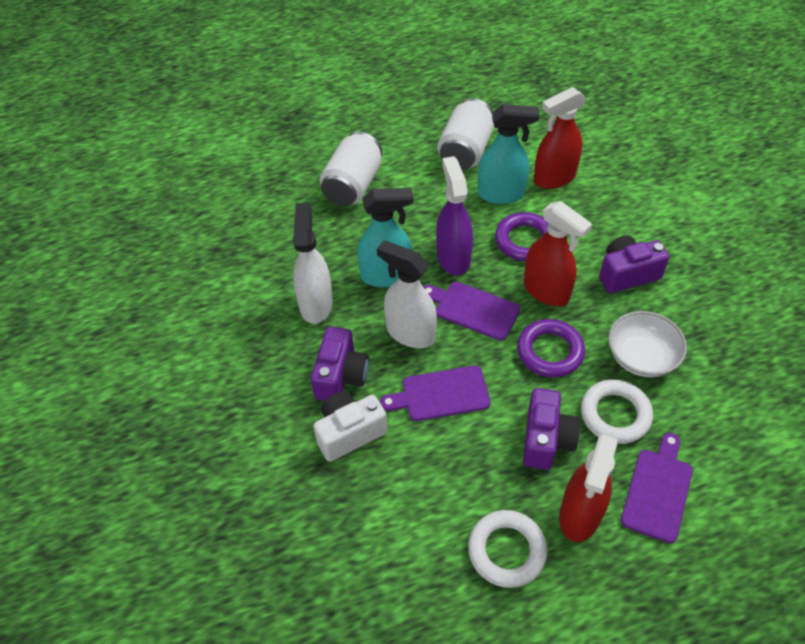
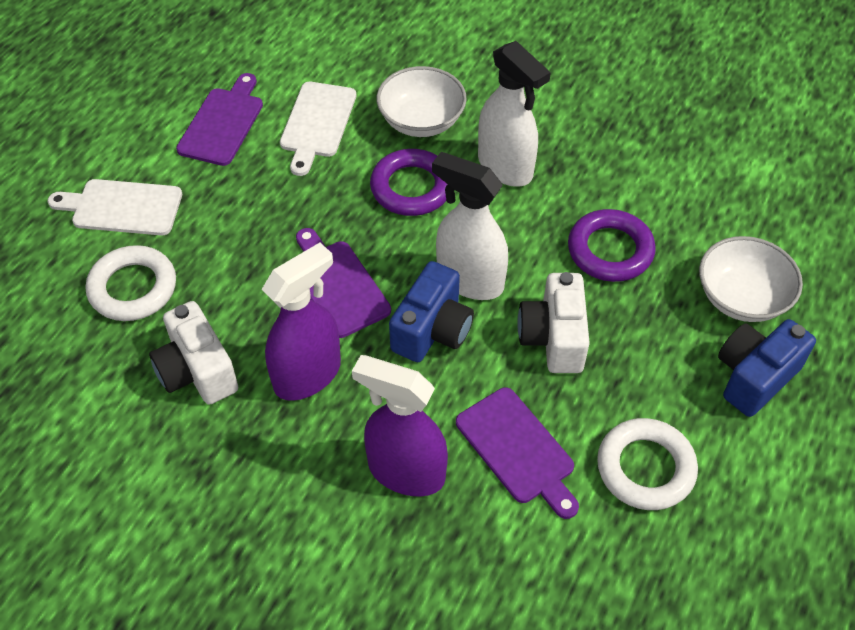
blue camera: none = 0 -> [389,261,474,362] [718,319,816,417] = 2
purple camera: [310,326,369,401] [523,388,580,470] [599,235,669,293] = 3 -> none = 0
purple spray bottle: [436,156,473,275] = 1 -> [262,243,341,401] [352,355,448,496] = 2
red spray bottle: [524,201,592,306] [534,87,586,189] [559,434,618,542] = 3 -> none = 0
turquoise spray bottle: [357,188,413,287] [478,104,539,204] = 2 -> none = 0
white bowl: [608,311,687,377] = 1 -> [377,66,467,137] [699,236,803,322] = 2
white camera: [313,392,387,462] = 1 -> [149,301,238,405] [517,272,590,373] = 2
white can: [320,132,382,206] [437,98,494,170] = 2 -> none = 0
white cutting board: none = 0 -> [47,179,182,236] [280,82,356,176] = 2

